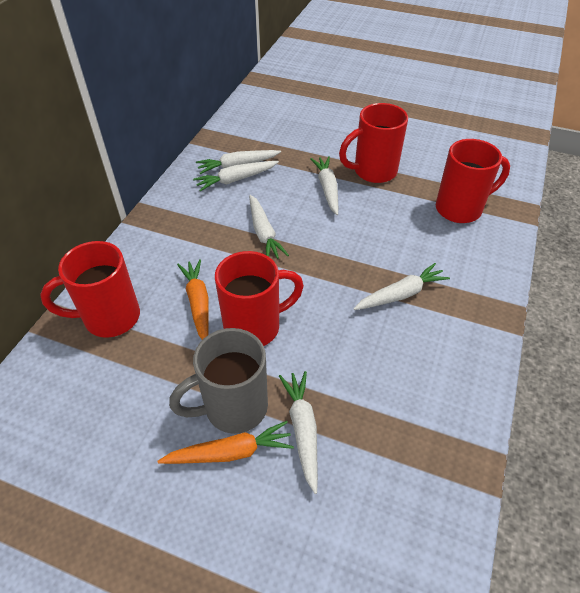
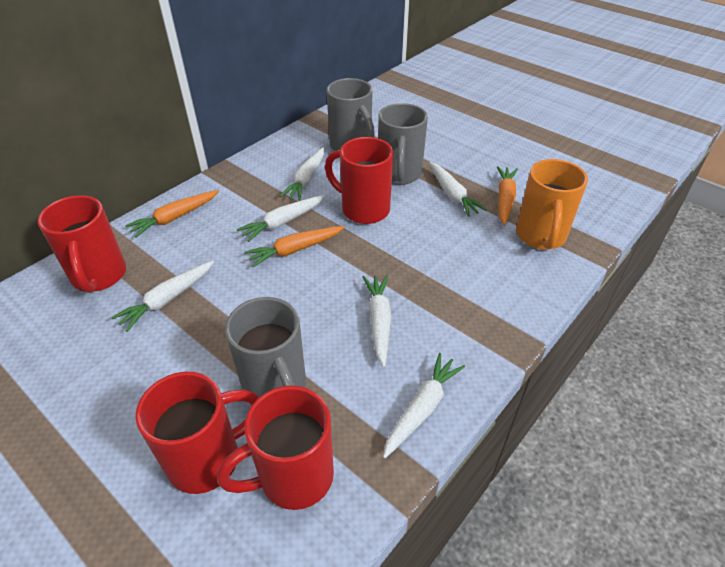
grey mug: [169,328,268,434] = 1 -> [225,297,306,397] [327,78,375,151] [378,103,428,185] = 3
orange carrot: [157,421,294,464] [177,259,209,340] = 2 -> [125,190,219,238] [244,226,345,268] [497,166,518,225] = 3
orange mug: none = 0 -> [516,159,588,250] = 1

